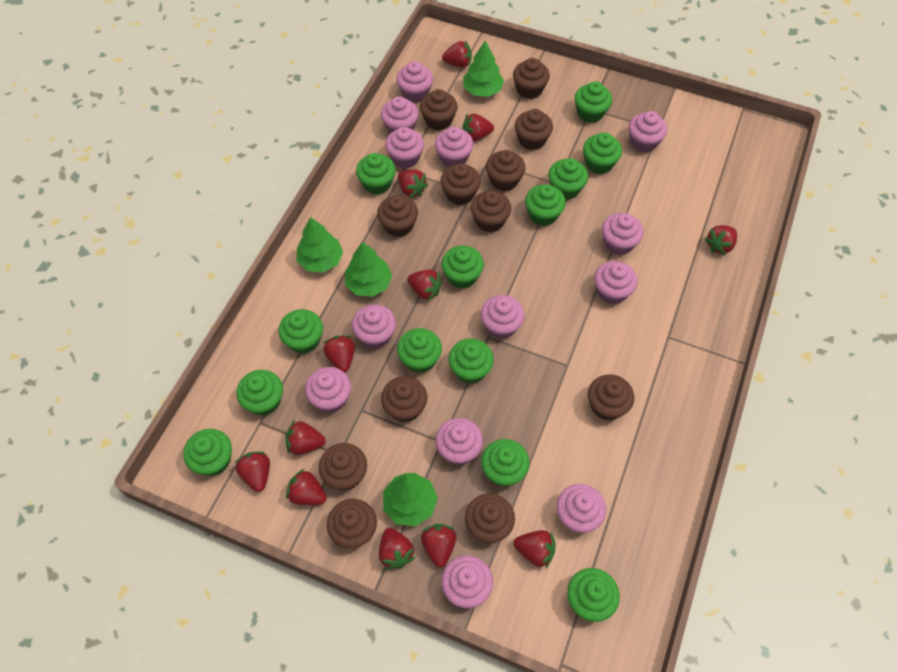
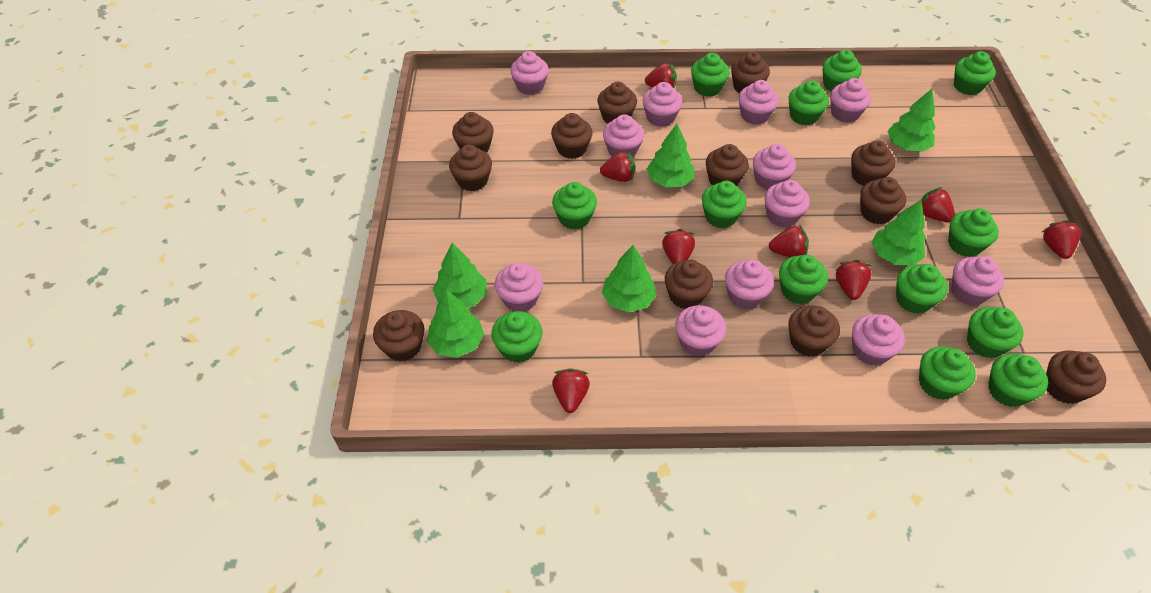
green tree: [296,217,343,273] [345,242,392,297] [383,473,438,526] [463,41,504,97] = 4 -> [427,290,484,358] [432,243,486,308] [602,245,656,312] [647,124,694,187] [872,200,926,266] [887,89,936,152] = 6
pink cupcake: [305,367,351,413] [352,304,396,349] [381,97,419,133] [385,127,424,169] [396,61,433,103] [435,127,473,167] [435,418,483,465] [441,555,493,608] [481,295,524,339] [556,484,606,533] [594,261,637,304] [602,213,644,255] [628,111,667,153] = 13 -> [495,263,543,312] [510,51,549,95] [603,114,644,157] [643,82,683,127] [675,305,726,356] [725,259,774,309] [738,80,779,125] [753,144,796,190] [765,180,810,227] [830,78,871,123] [852,314,905,366] [951,256,1004,306] = 12
red strawberry: [235,452,270,492] [285,420,326,455] [286,469,327,505] [323,335,355,372] [379,528,415,570] [398,169,428,198] [407,270,442,301] [421,524,456,568] [442,40,472,68] [463,113,494,141] [514,530,555,569] [704,225,737,256] = 12 -> [552,368,590,413] [600,151,635,182] [645,63,677,88] [662,229,695,264] [769,225,809,257] [835,260,871,300] [921,187,955,222] [1042,220,1081,259] = 8

